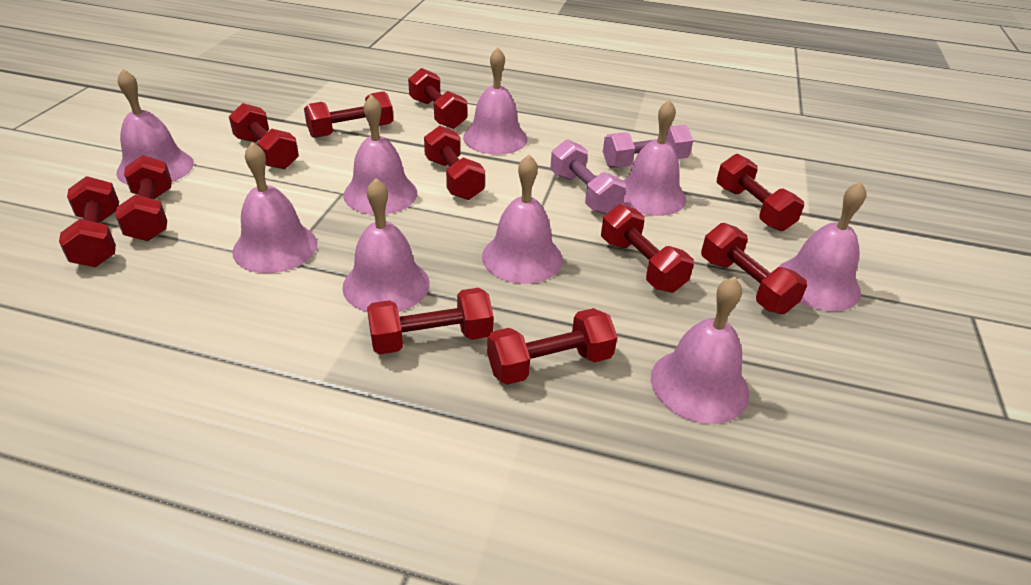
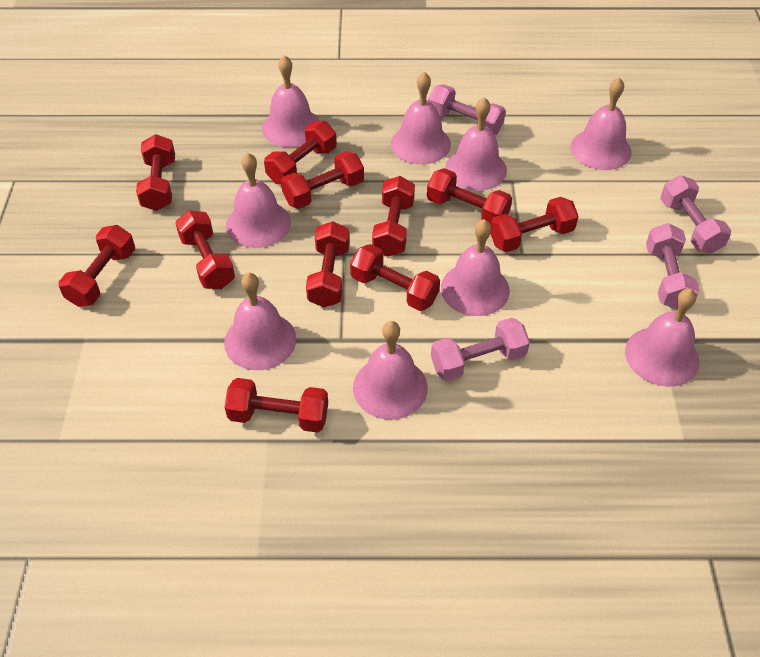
pink dumbbell: [550,139,626,214] [603,125,693,168] = 2 -> [428,84,506,135] [431,318,530,382] [646,223,700,310] [660,175,731,254] = 4

